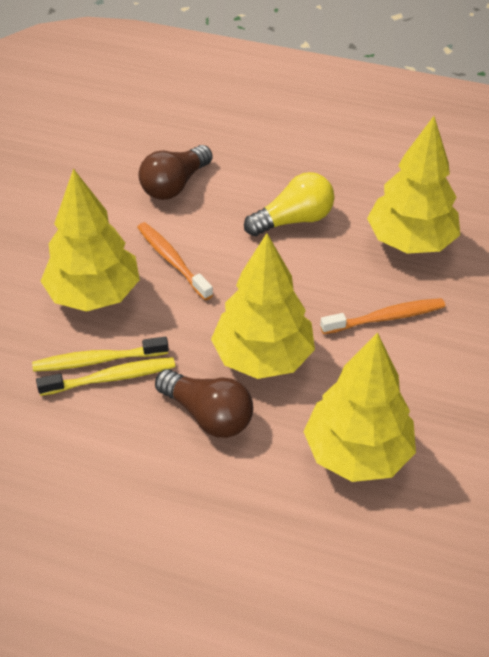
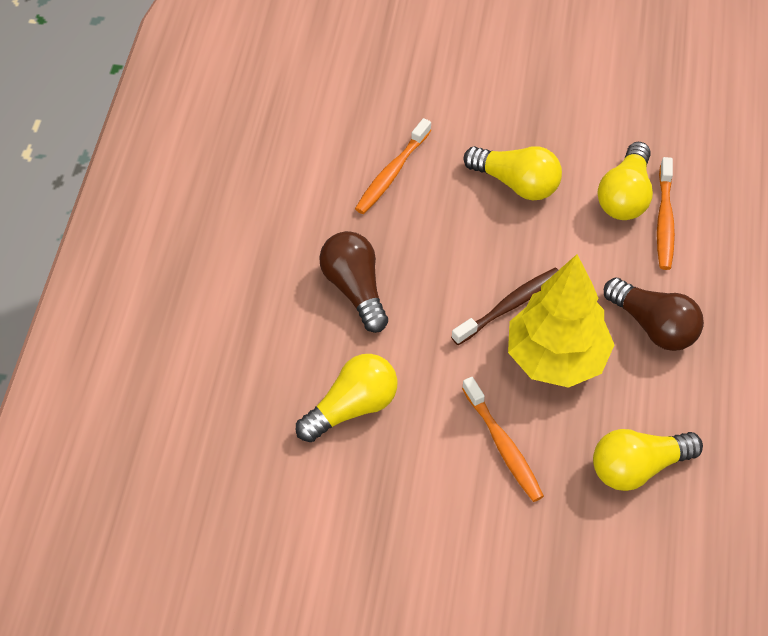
brown toothbrush: none = 0 -> [451,268,558,345] = 1
orange toothbrush: [137,222,213,300] [320,298,445,334] = 2 -> [355,118,431,214] [462,377,544,502] [657,157,675,270] = 3
yellow light bulb: [244,172,334,236] = 1 -> [296,354,398,442] [463,146,562,200] [593,429,703,491] [597,142,653,220] = 4
yellow toothbrush: [32,337,169,372] [36,357,175,396] = 2 -> none = 0
yellow tree: [41,168,140,312] [211,233,315,379] [303,332,416,482] [367,116,460,254] = 4 -> [508,254,614,388] = 1

